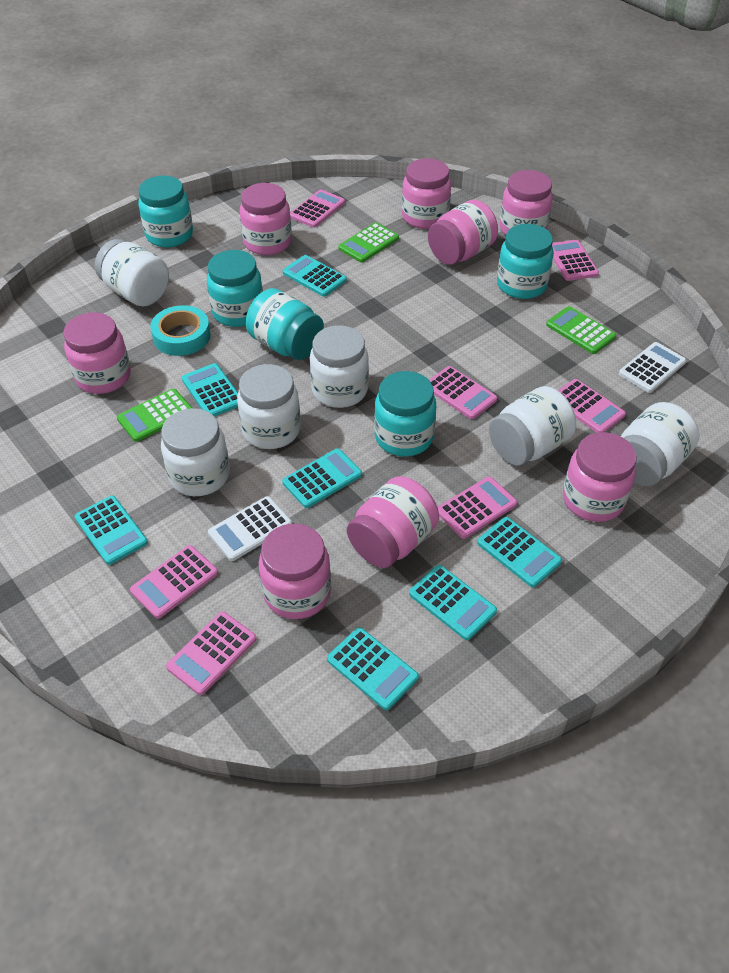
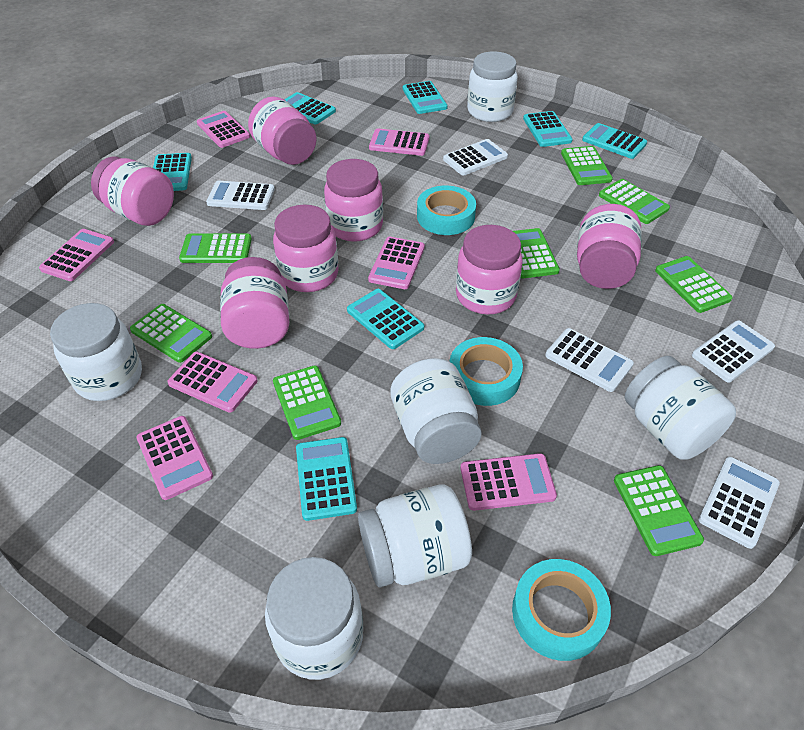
green calculator: [117,389,192,442] [338,223,399,263] [546,306,616,354] = 3 -> [130,304,212,363] [179,233,252,263] [273,365,341,440] [513,228,560,278] [561,146,613,185] [599,179,670,224] [614,465,704,556] [655,256,733,313] = 8
pink jar: [63,312,131,394] [240,183,292,255] [259,524,331,619] [347,476,439,568] [402,158,451,229] [428,200,498,265] [500,170,553,235] [563,432,637,522] = 8 -> [91,156,174,226] [220,257,289,349] [248,96,317,165] [273,205,339,292] [324,159,383,242] [456,225,523,314] [577,204,642,289] = 7
turquoise jar: [138,176,193,247] [207,250,263,327] [246,288,324,360] [374,371,436,457] [497,224,554,299] = 5 -> none = 0
turquoise tape: [150,305,211,356] = 1 -> [417,186,476,235] [449,337,523,406] [512,559,611,661] = 3
white calculator: [208,496,292,561] [619,342,686,393] = 2 -> [206,181,275,210] [443,139,508,176] [545,328,634,392] [692,321,775,383] [699,457,780,549] = 5

